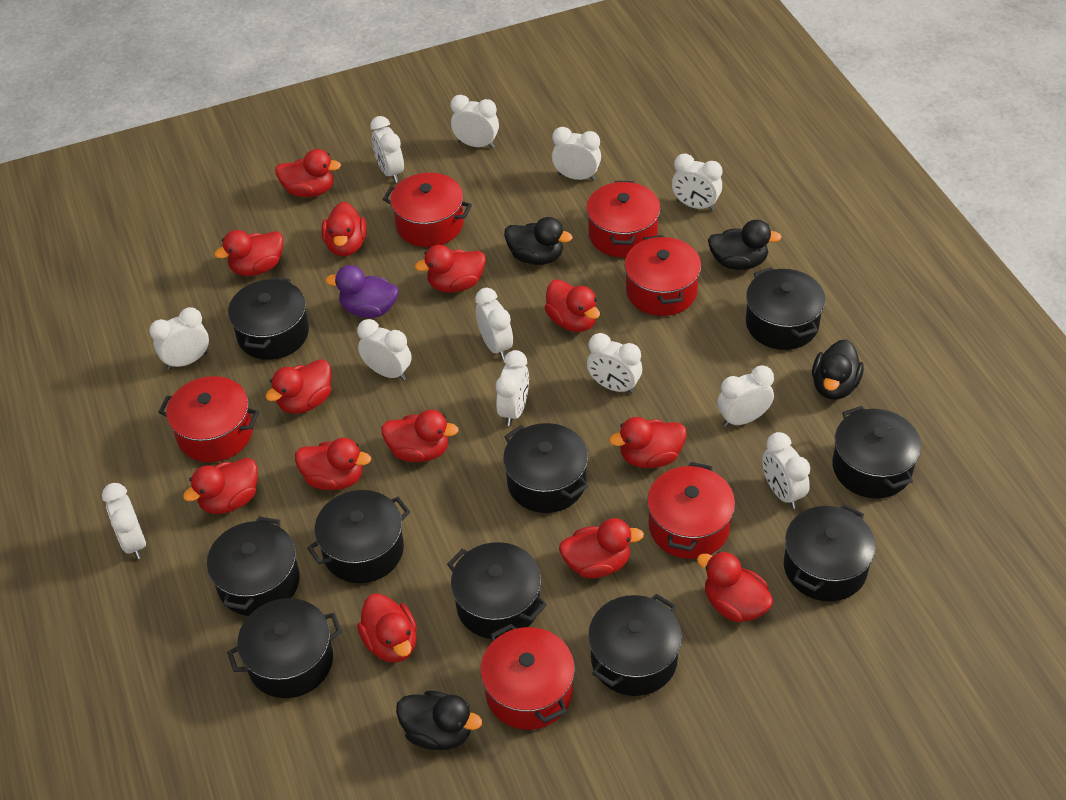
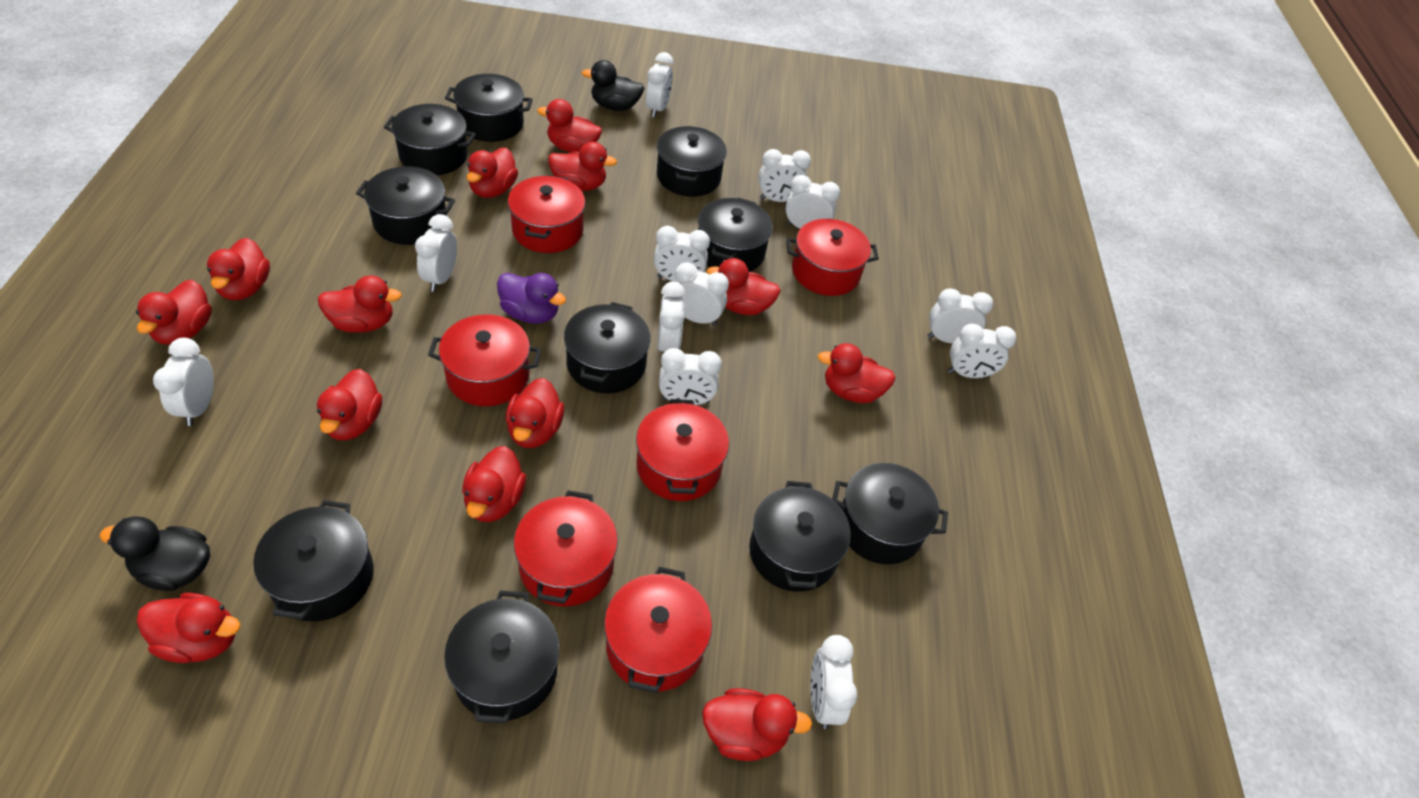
black duck: [396,691,482,750] [504,217,572,265] [708,220,782,270] [812,339,864,400] = 4 -> [99,516,210,591] [582,60,644,111] = 2

